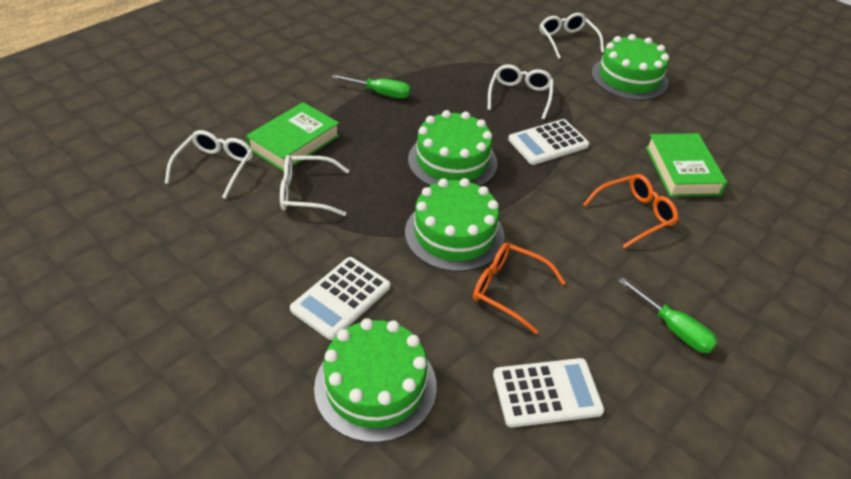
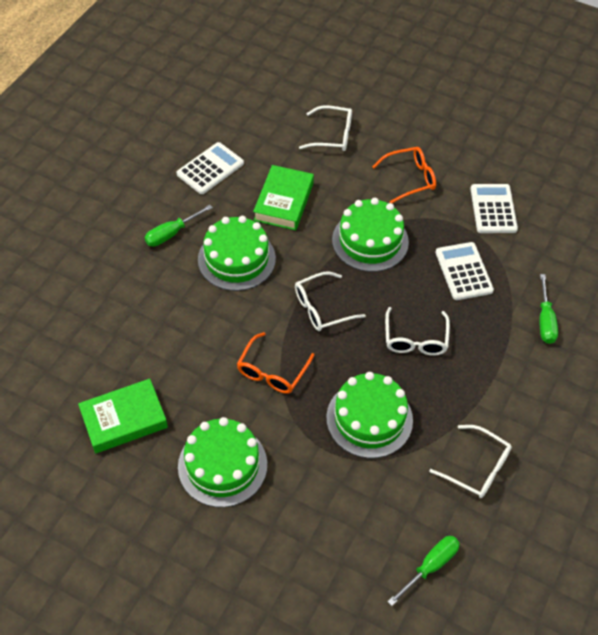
green screwdriver: [332,75,411,98] [618,277,718,353] = 2 -> [145,205,213,247] [388,536,460,606] [539,274,558,344] = 3

